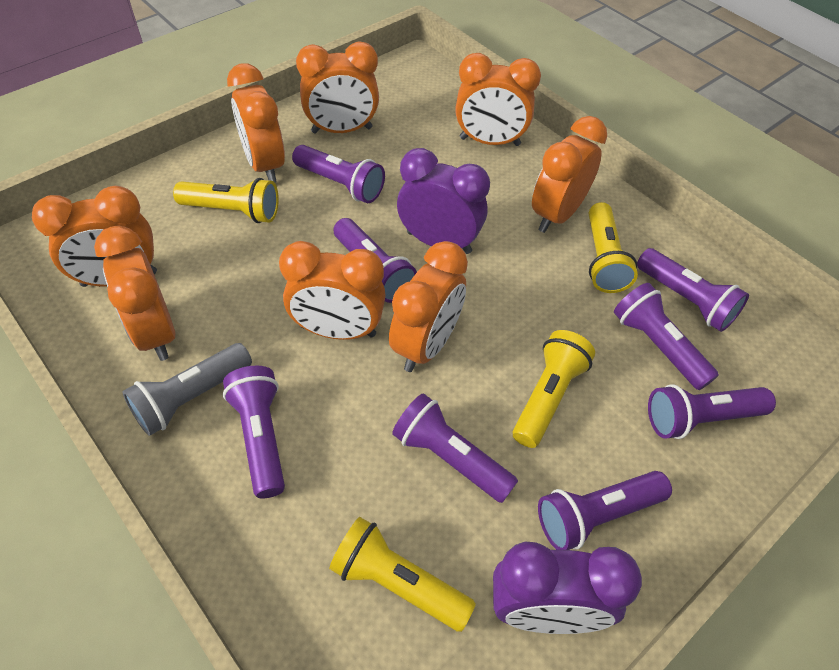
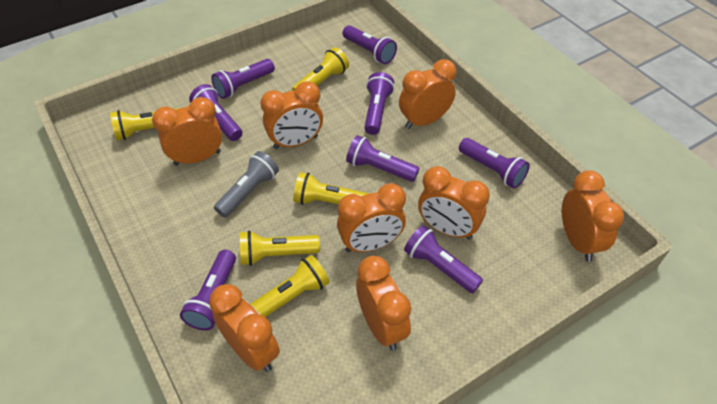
purple clock: [397,148,490,254] [493,542,642,634] = 2 -> none = 0
yellow flashlight: [173,178,279,223] [329,517,476,632] [513,330,595,448] [589,202,638,293] = 4 -> [110,108,179,140] [240,230,320,266] [251,255,330,317] [292,47,349,91] [293,172,369,205] = 5

